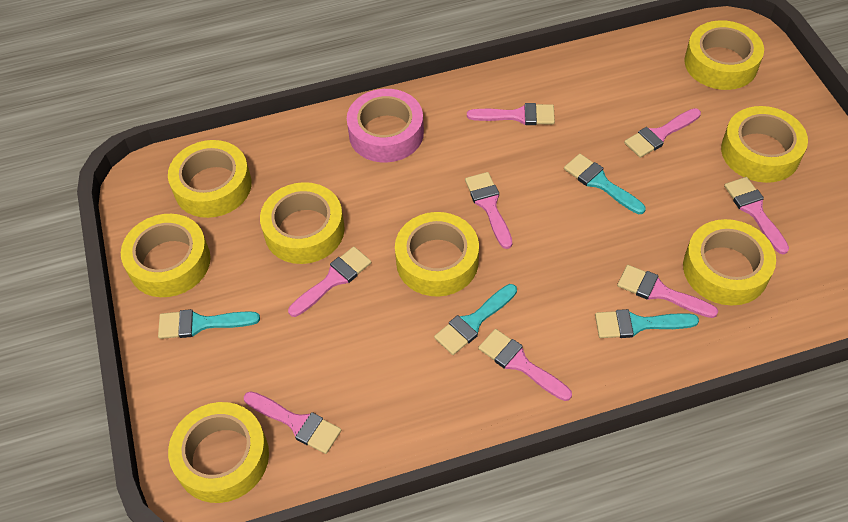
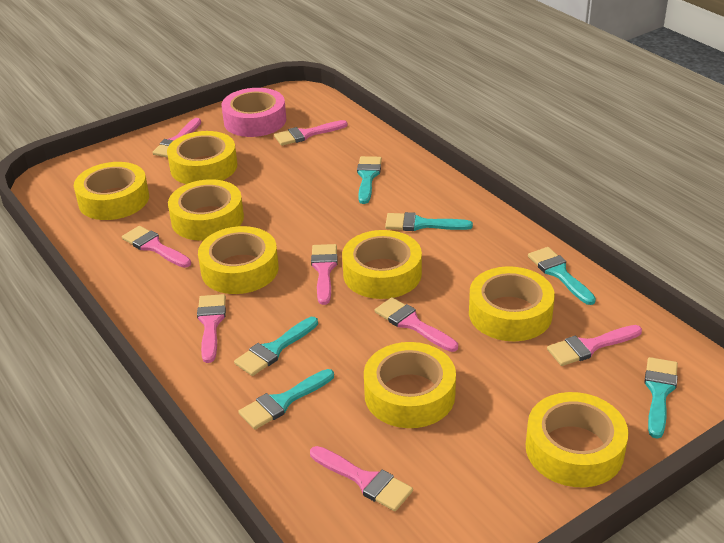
turquoise brush: [158,309,260,339] [434,284,517,355] [564,154,646,214] [595,309,699,338] = 4 -> [234,317,318,376] [238,369,334,430] [357,156,382,204] [385,212,473,231] [528,247,596,305] [644,357,678,439] = 6

